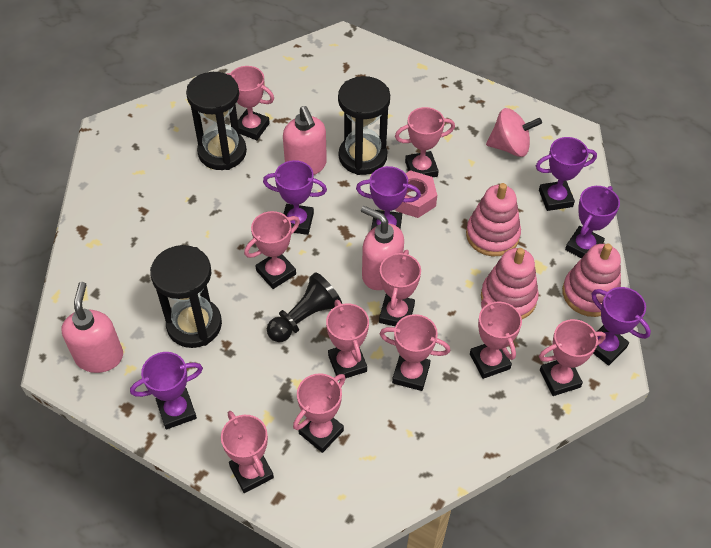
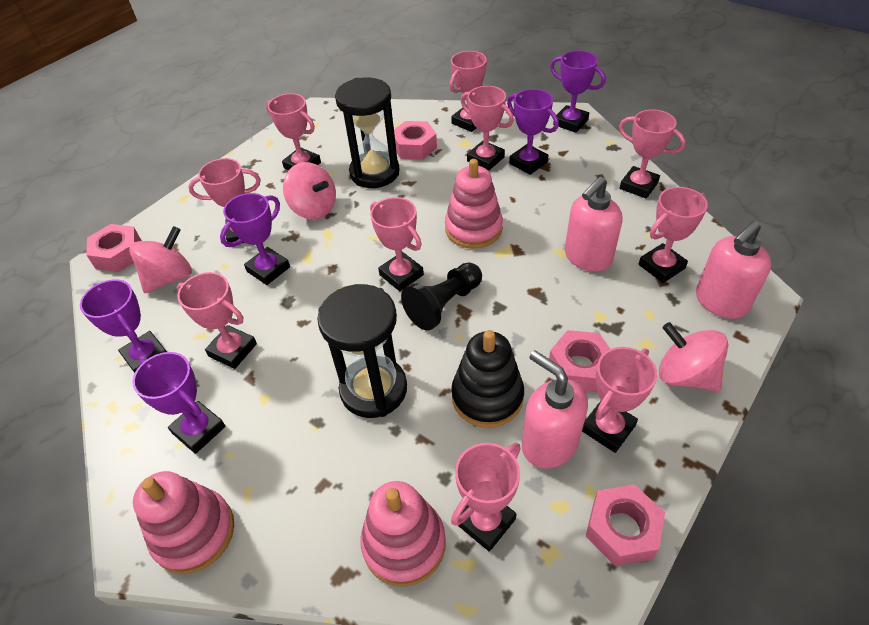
black hourglass: [150,245,222,348] [186,72,247,170] [338,76,390,175] = 3 -> [317,284,407,418] [335,78,400,188] = 2
black stacking toy: none = 0 -> [451,330,524,428] = 1
pink nut: [395,170,437,218] = 1 -> [86,224,142,272] [394,121,437,160] [549,330,610,392] [586,484,665,566] = 4
pink spinning top: [486,108,542,157] = 1 -> [129,226,192,293] [283,162,336,220] [659,322,729,392] = 3
purple trophy: [130,352,203,430] [263,160,327,235] [356,166,421,230] [536,137,597,211] [565,186,620,258] [592,287,651,366] = 6 -> [80,280,167,373] [132,352,225,454] [220,193,290,285] [507,89,559,175] [550,50,606,133] = 5

